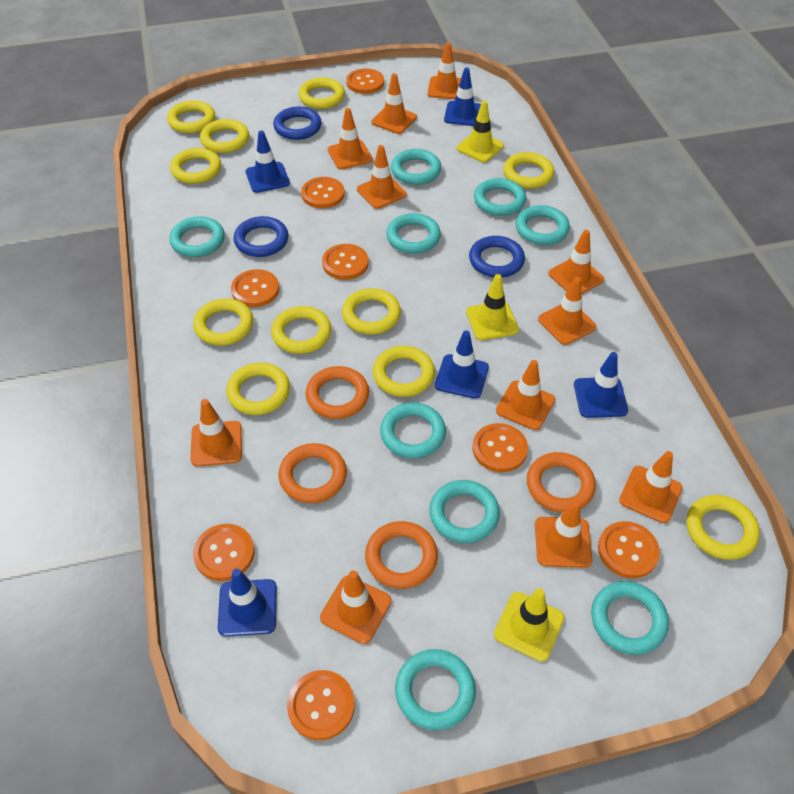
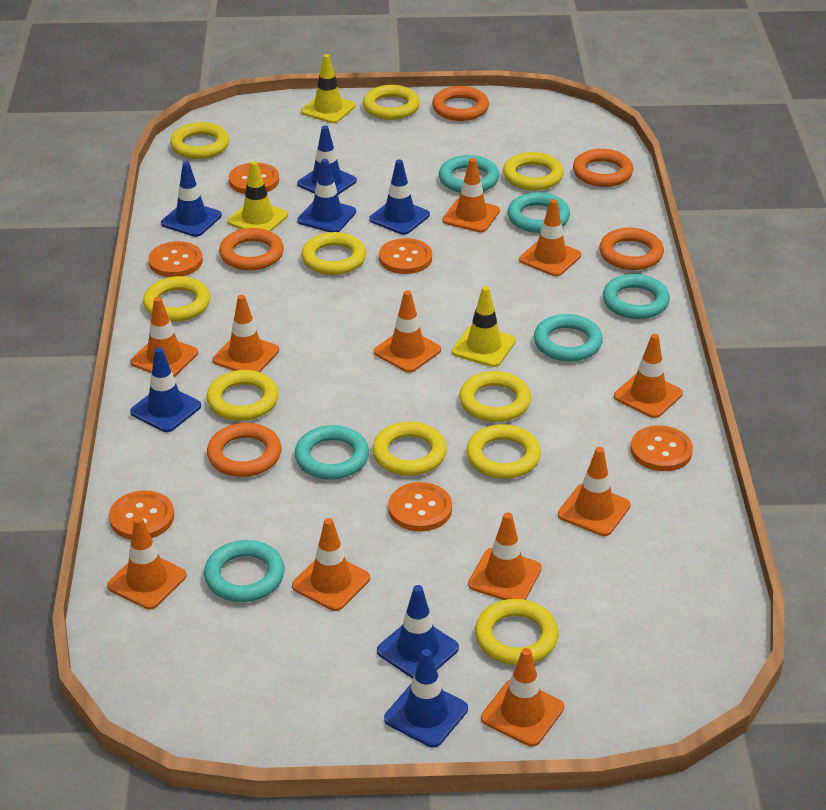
blue ring: [234,216,288,257] [273,106,322,140] [469,236,525,277] = 3 -> none = 0
blue traffic cone: [218,569,277,637] [246,131,290,193] [435,331,489,399] [444,68,481,126] [574,352,628,418] = 5 -> [130,347,201,432] [161,162,222,237] [297,125,357,195] [297,159,356,232] [369,159,430,235] [377,585,459,679] [384,649,468,748] = 7
orange button: [193,524,254,581] [231,269,279,307] [287,670,355,740] [301,177,345,208] [322,244,369,280] [346,68,384,94] [472,423,528,472] [598,521,660,578] = 8 -> [109,490,174,540] [148,241,203,277] [229,163,279,194] [379,238,432,274] [388,482,452,532] [631,425,693,471] = 6
orange ring: [278,443,347,503] [306,366,369,419] [365,521,438,589] [527,452,596,513] = 4 -> [207,423,281,477] [219,228,284,271] [432,86,489,121] [573,149,633,187] [599,228,664,270] = 5
turquoise ring: [169,216,225,257] [380,402,446,459] [386,213,441,254] [391,149,442,185] [395,649,476,730] [429,480,500,543] [474,178,526,216] [516,205,570,245] [591,581,669,655] = 9 -> [204,540,285,602] [295,425,369,480] [439,155,499,193] [507,192,570,233] [534,314,603,362] [603,274,670,319] = 6
yellow ring: [167,100,215,133] [170,148,221,184] [193,299,253,346] [200,119,249,153] [226,363,290,415] [271,306,331,354] [298,77,345,109] [342,288,401,334] [373,346,435,397] [503,152,554,188] [687,495,760,560] = 11 -> [143,276,210,322] [170,122,229,159] [206,370,279,421] [302,232,366,275] [363,85,420,120] [372,422,447,476] [459,371,531,422] [466,424,541,479] [475,599,559,665] [503,152,564,190] = 10

